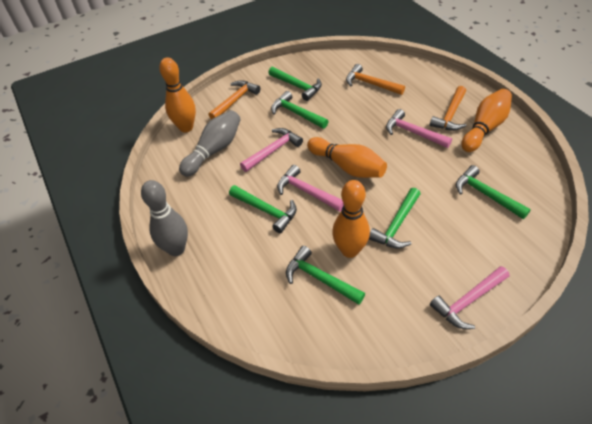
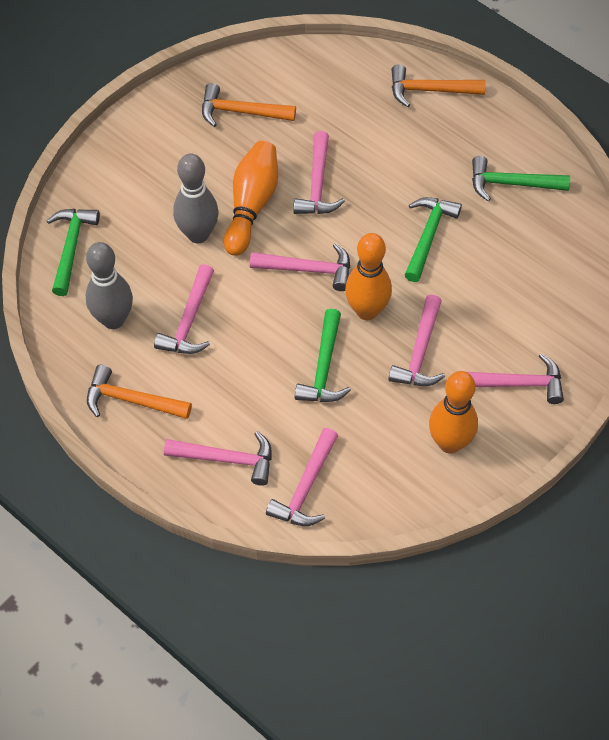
green hammer: [229,185,297,233] [268,67,322,101] [271,91,329,129] [286,246,365,305] [369,188,421,249] [456,165,531,219] = 6 -> [47,209,100,296] [295,309,351,402] [405,197,462,282] [472,156,570,202] = 4
orange bowling pin: [159,57,196,133] [307,137,387,178] [332,180,370,258] [461,89,512,152] = 4 -> [224,141,278,256] [345,233,392,320] [429,371,478,454] = 3
pink hammer: [240,128,303,172] [277,165,344,212] [386,109,452,148] [430,266,510,329] = 4 -> [154,264,214,354] [164,431,272,486] [250,243,350,291] [266,428,338,526] [293,131,345,214] [388,295,445,386] [467,353,564,404] = 7

